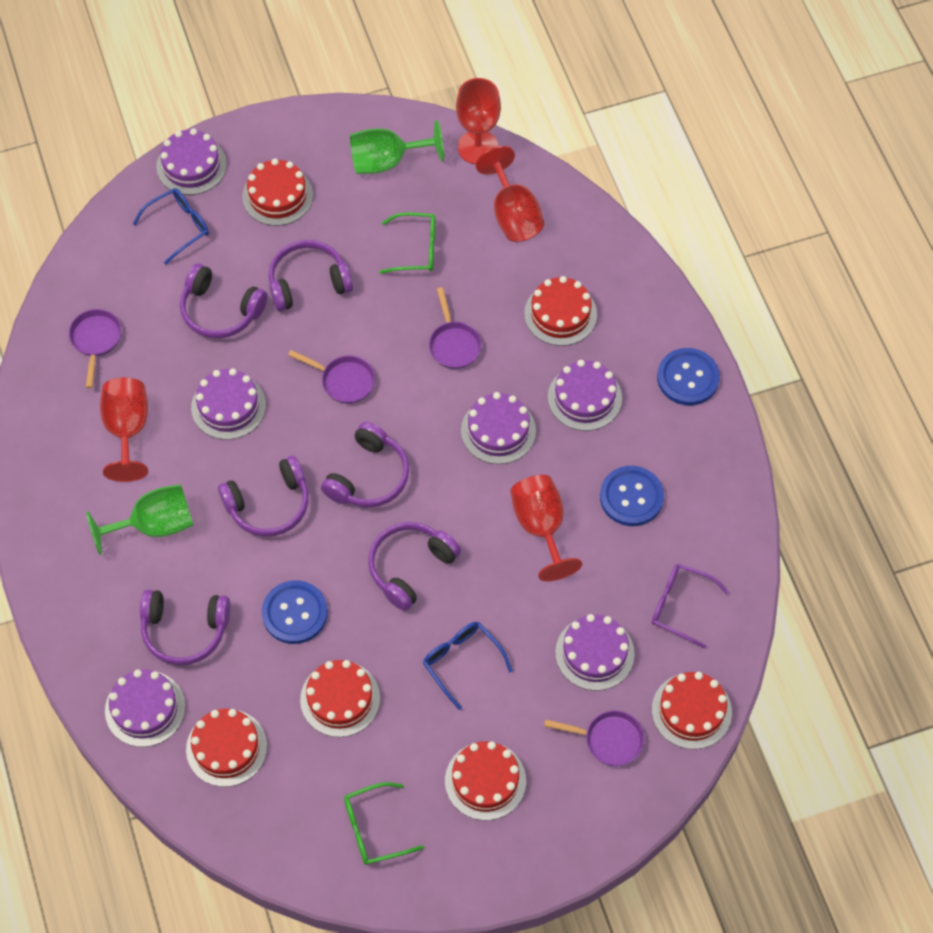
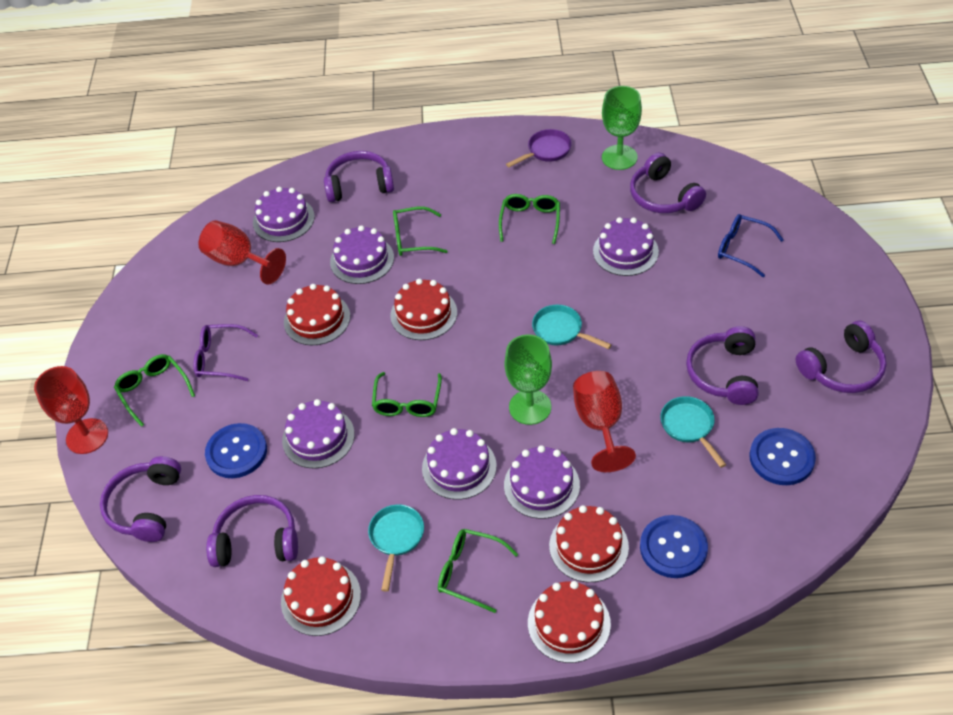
blue glasses: [133,188,209,264] [423,622,513,710] = 2 -> [718,214,784,277] = 1
green glasses: [344,782,424,865] [379,212,435,274] = 2 -> [114,354,195,427] [372,372,442,417] [393,206,448,256] [438,529,518,613] [499,194,560,244] = 5
purple pan: [69,309,122,388] [288,350,375,404] [429,287,482,369] [544,710,644,766] = 4 -> [506,129,572,167] = 1
red cake: [186,709,267,787] [242,158,313,226] [300,660,380,737] [445,741,526,820] [524,276,597,346] [652,672,732,749] = 6 -> [281,556,361,636] [284,284,350,345] [390,279,457,340] [528,581,611,663] [549,505,629,582] = 5
red goblet: [100,377,148,482] [456,78,501,164] [475,146,544,242] [510,475,582,581] = 4 -> [34,366,108,454] [199,220,286,285] [573,371,636,472] = 3
turquoise pan: none = 0 -> [368,504,424,592] [532,305,612,349] [660,396,726,468] = 3

